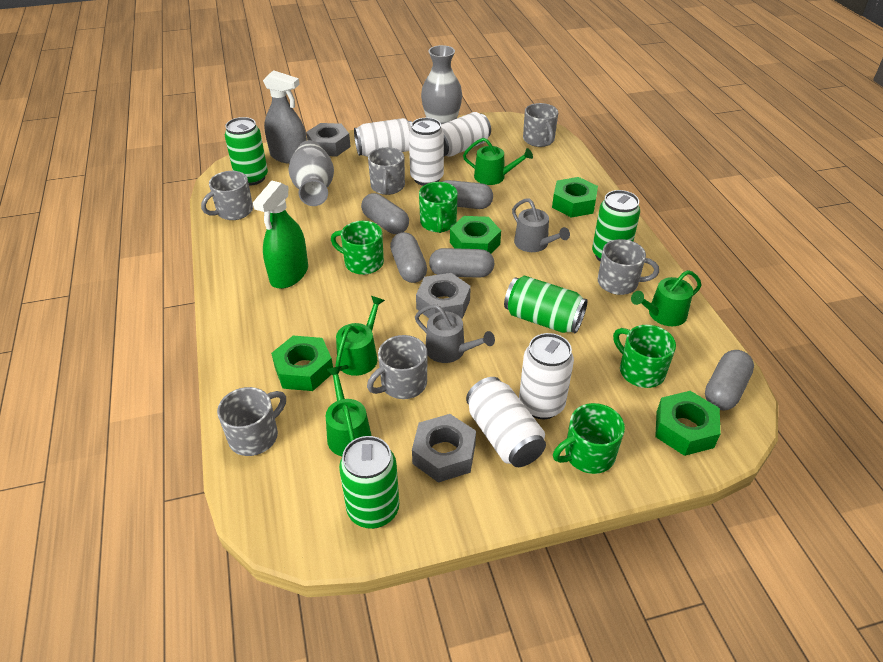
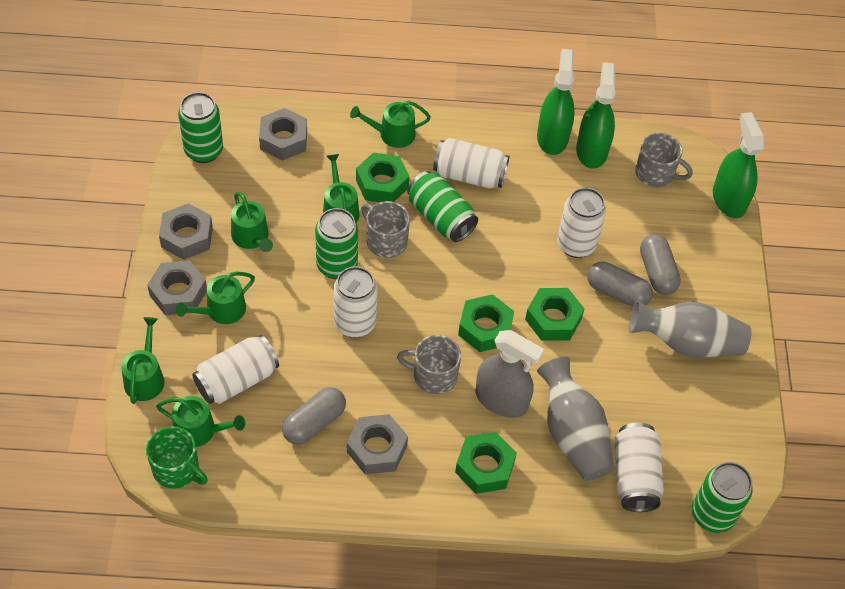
green mug: [331,221,384,275] [419,182,458,233] [553,403,625,474] [613,325,676,388] = 4 -> [146,426,208,489] = 1
green spray bottle: [253,181,308,289] = 1 -> [537,49,575,155] [576,62,616,169] [713,112,764,218] = 3
green watering can: [326,366,371,456] [335,296,385,376] [463,138,533,185] [631,270,702,326] = 4 -> [121,317,164,404] [156,396,245,447] [176,271,255,324] [231,192,273,252] [323,154,360,223] [350,101,431,148] = 6
grey capsule: [361,193,409,234] [390,232,427,283] [429,248,494,278] [442,180,493,209] [705,350,754,411] = 5 -> [282,387,346,445] [587,262,653,307] [640,234,681,295] = 3
grey mug: [201,171,253,220] [217,387,286,456] [367,335,427,399] [368,147,405,195] [523,103,558,147] [598,239,659,295] = 6 -> [361,201,410,258] [397,335,461,394] [635,133,693,187] = 3
grey nut: [306,123,351,157] [412,414,476,483] [416,273,471,319] = 3 -> [147,260,207,315] [159,203,213,260] [259,108,307,161] [347,414,408,475] = 4
grey watering can: [415,304,495,363] [512,198,570,252] = 2 -> none = 0

